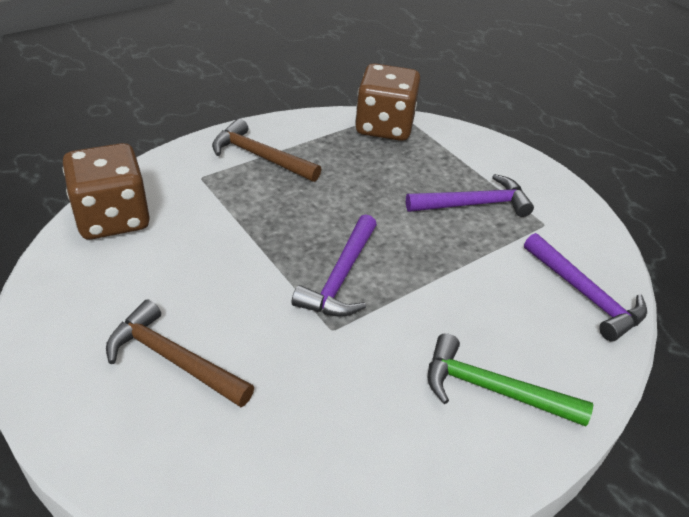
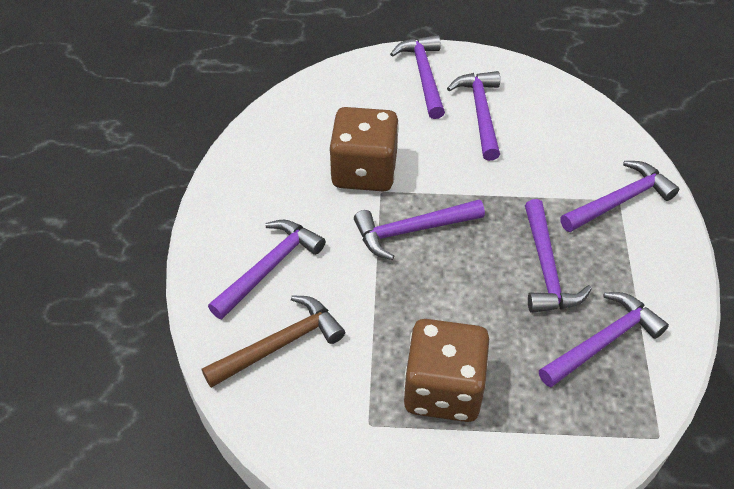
brown hammer: [106,299,254,407] [212,118,321,182] = 2 -> [202,296,345,388] = 1
green hammer: [428,333,593,426] = 1 -> none = 0
purple hammer: [292,214,377,317] [406,174,534,217] [524,233,647,342] = 3 -> [208,220,325,319] [354,200,485,260] [390,35,445,119] [447,71,500,161] [525,199,592,313] [539,292,669,387] [560,161,679,232] = 7

